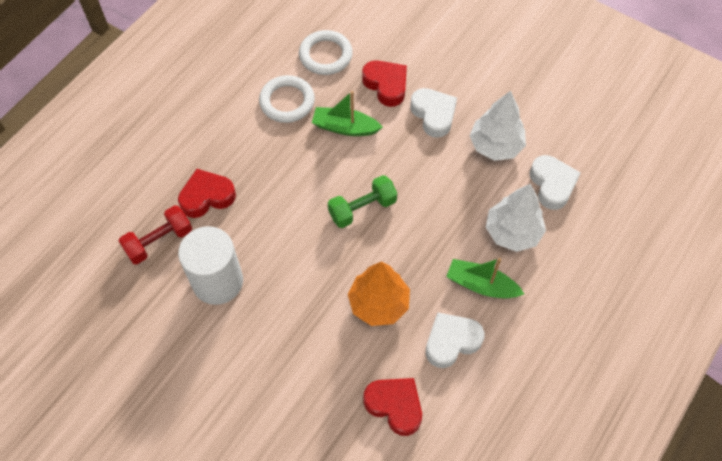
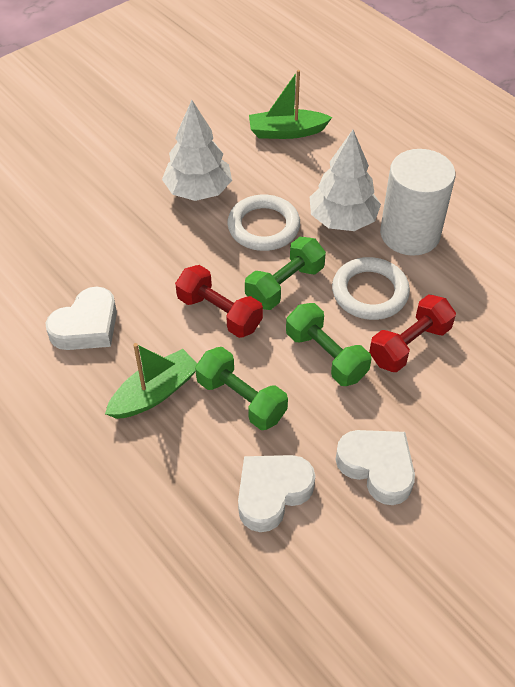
green dumbbell: [328,175,397,228] = 1 -> [195,347,288,430] [245,237,326,310] [286,303,371,386] = 3
orange tree: [348,261,410,326] = 1 -> none = 0
red dumbbell: [119,205,192,264] = 1 -> [175,265,263,338] [369,295,456,372] = 2
red heart: [178,169,236,218] [362,60,407,107] [363,378,422,436] = 3 -> none = 0

